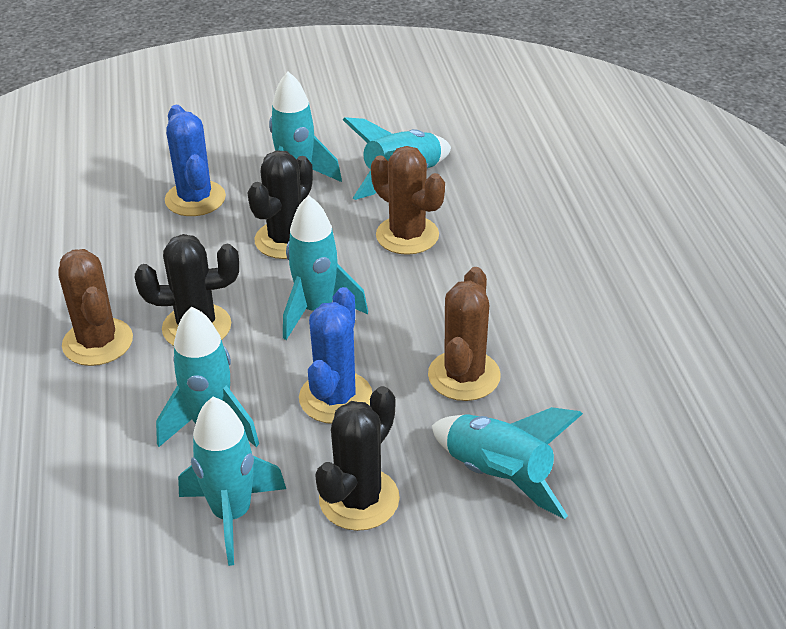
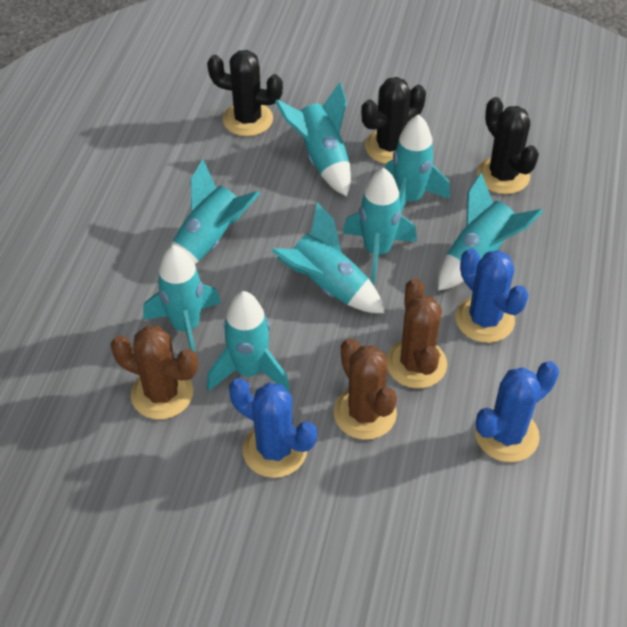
blue cactus: [165,105,226,216] [299,287,372,424] = 2 -> [229,378,317,478] [456,248,529,343] [475,361,559,462] = 3
turquoise rocket: [156,307,259,447] [178,397,286,566] [269,72,342,182] [283,195,368,340] [343,117,451,200] [432,407,583,519] = 6 -> [143,245,221,353] [170,159,260,264] [207,291,290,392] [272,202,385,313] [275,82,351,196] [343,168,417,285] [385,114,450,213] [438,172,543,291] = 8

